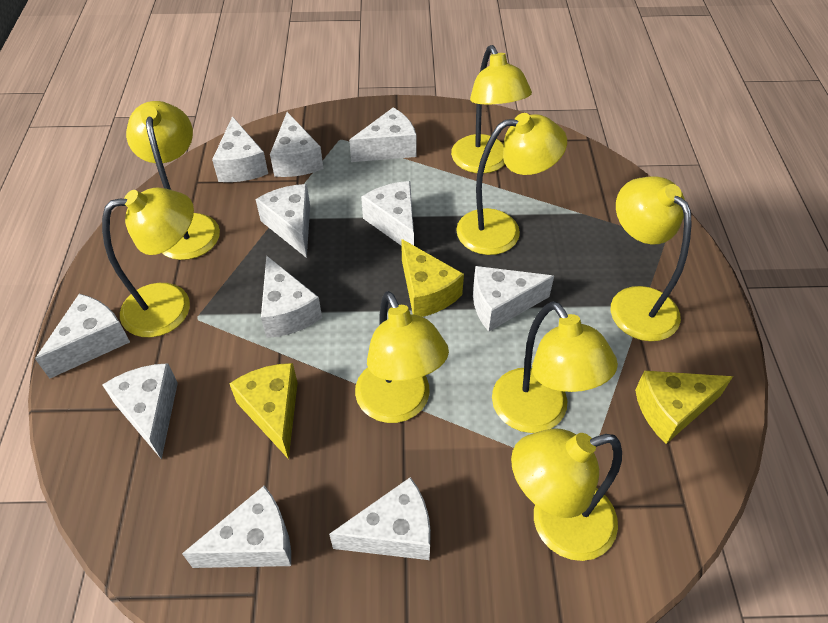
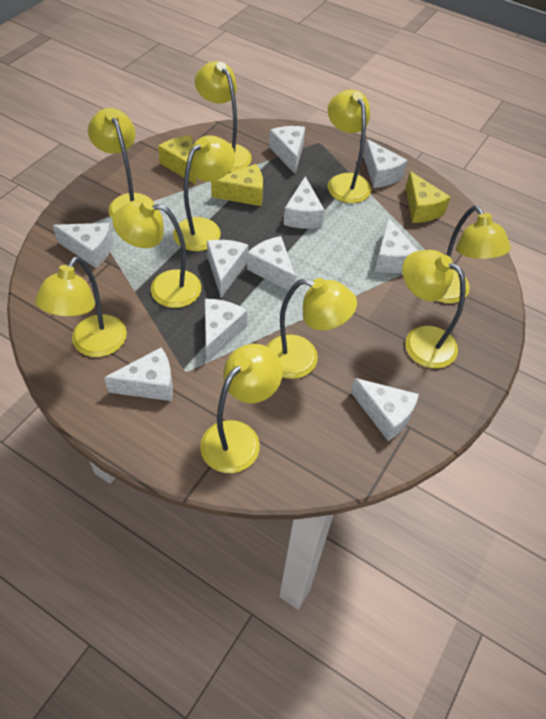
white cheese: [35,294,130,379] [102,363,178,460] [182,486,291,568] [212,116,268,182] [256,184,310,258] [261,255,322,338] [270,112,323,177] [329,477,431,560] [349,107,416,162] [361,181,414,246] [473,266,554,332] = 11 -> [53,223,113,268] [104,347,173,401] [205,299,247,362] [207,240,249,298] [247,236,296,290] [269,126,305,174] [284,176,325,229] [351,378,419,441] [363,139,408,188] [375,217,418,273] = 10
yellow lamp: [102,187,194,337] [126,101,220,260] [355,291,449,423] [451,45,532,174] [456,113,567,255] [492,301,618,433] [511,429,622,561] [611,176,692,341] = 8 -> [35,256,127,357] [88,108,152,219] [112,200,201,308] [173,135,235,251] [195,61,252,172] [200,344,283,473] [267,278,357,379] [328,89,372,203] [402,250,466,368] [437,206,511,303] = 10

